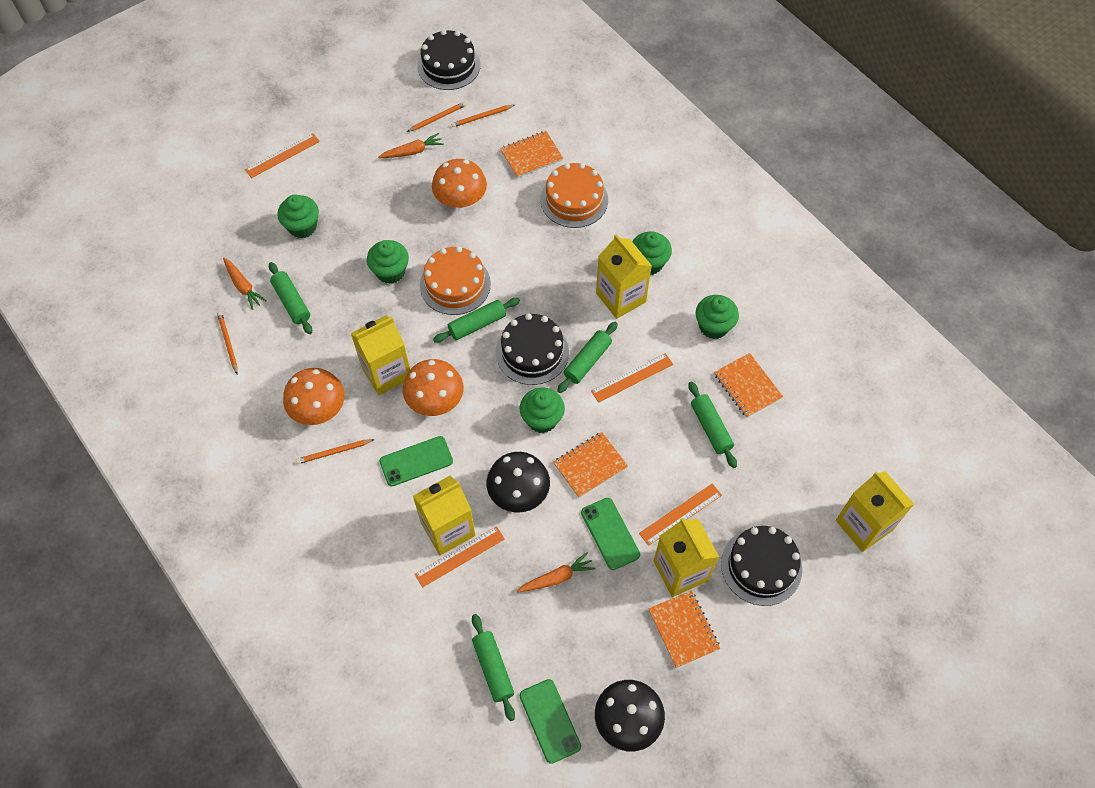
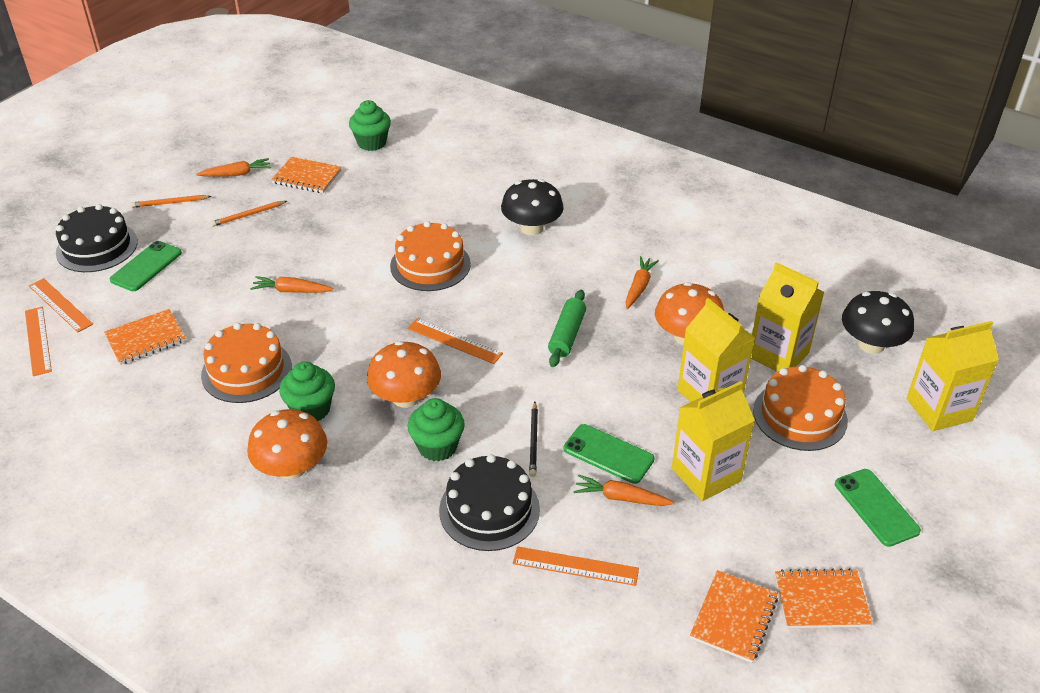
black cake: [417,30,481,90] [496,313,569,385] [721,526,802,606] = 3 -> [56,204,138,272] [439,454,540,551] = 2
black pencil: none = 0 -> [529,402,538,477] = 1
green cupcake: [277,195,319,239] [367,240,409,284] [520,388,565,433] [632,231,672,275] [696,295,739,339] = 5 -> [279,361,335,421] [349,100,391,151] [407,398,465,462] = 3
green rolling pin: [269,262,312,334] [433,298,520,343] [472,614,515,721] [557,322,618,393] [688,381,737,468] = 5 -> [548,290,586,367] = 1
orange cake: [420,246,491,315] [540,163,608,228] = 2 -> [201,323,292,403] [390,221,471,291] [753,365,848,451] = 3
orange carrot: [223,258,267,310] [378,133,444,158] [517,552,596,593] = 3 -> [196,158,271,177] [250,276,334,293] [574,474,674,506] [626,256,659,309] = 4
orange pencil: [217,312,238,374] [296,439,375,464] [407,102,466,132] [451,105,514,127] = 4 -> [131,195,212,208] [211,201,287,227] = 2
yellow carton: [351,316,410,395] [413,475,475,555] [596,234,652,319] [654,518,719,597] [836,471,914,552] = 5 -> [672,381,755,501] [677,298,755,402] [751,262,825,372] [906,321,999,431] = 4

